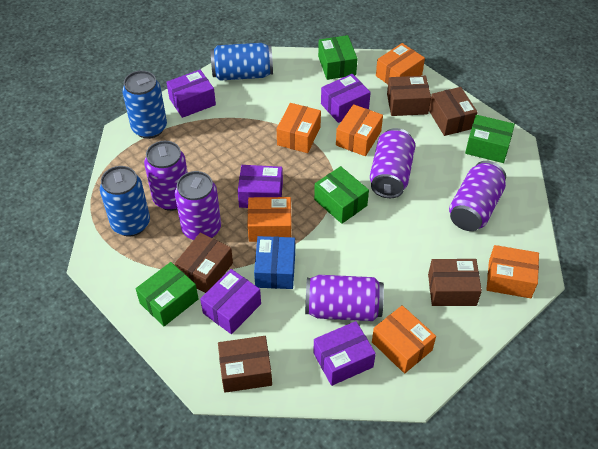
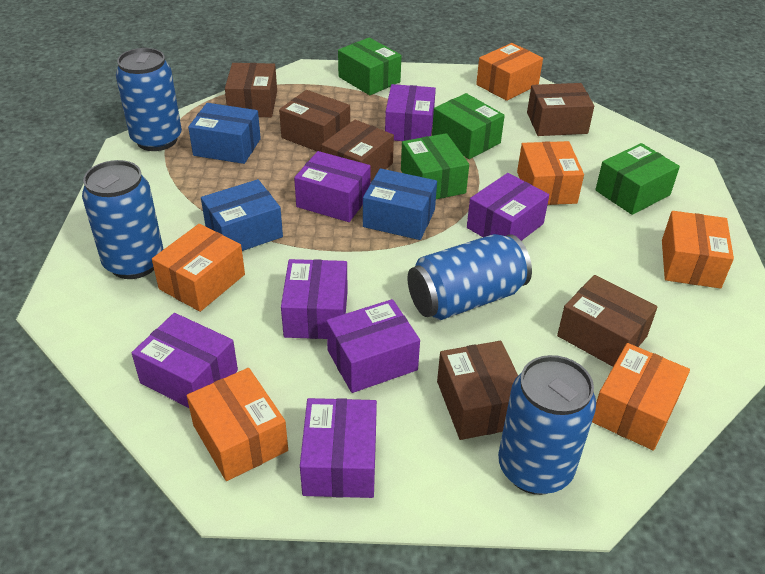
blue box: [254,236,295,289] = 1 -> [188,103,261,164] [201,179,283,251] [363,168,437,240] = 3
blue can: [100,166,150,236] [122,71,167,139] [211,43,273,81] = 3 -> [82,160,163,279] [116,48,182,151] [407,234,532,320] [498,355,596,495] = 4
brown box: [175,233,233,293] [218,336,272,393] [387,76,431,116] [428,259,482,306] [429,87,478,136] = 5 -> [225,63,277,117] [279,90,350,152] [321,120,394,182] [437,341,518,440] [527,83,594,136] [557,275,658,367] = 6
purple box: [167,70,216,118] [200,269,261,334] [238,165,283,208] [313,321,376,386] [321,74,371,123] = 5 -> [132,313,238,408] [281,259,348,339] [294,151,371,222] [300,398,377,498] [326,299,420,393] [385,84,436,141] [467,173,549,241] = 7
purple can: [144,141,188,211] [175,171,221,240] [305,275,384,321] [370,128,416,198] [449,161,506,231] = 5 -> none = 0

